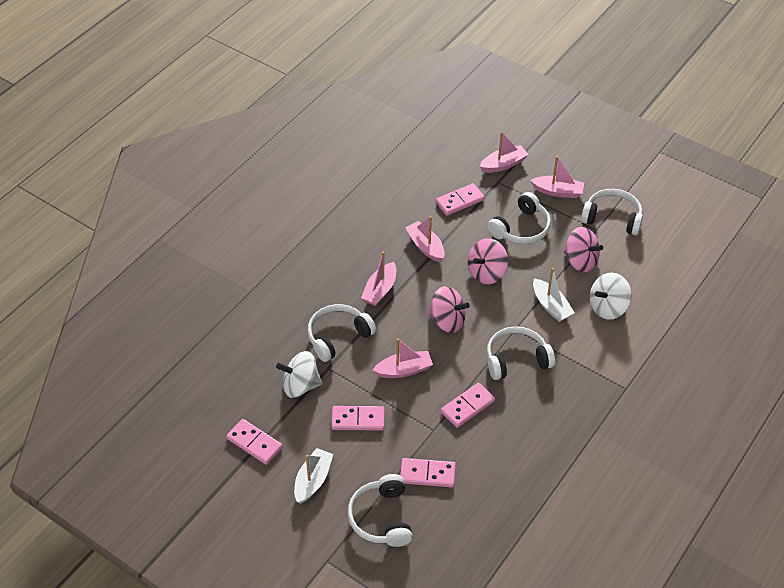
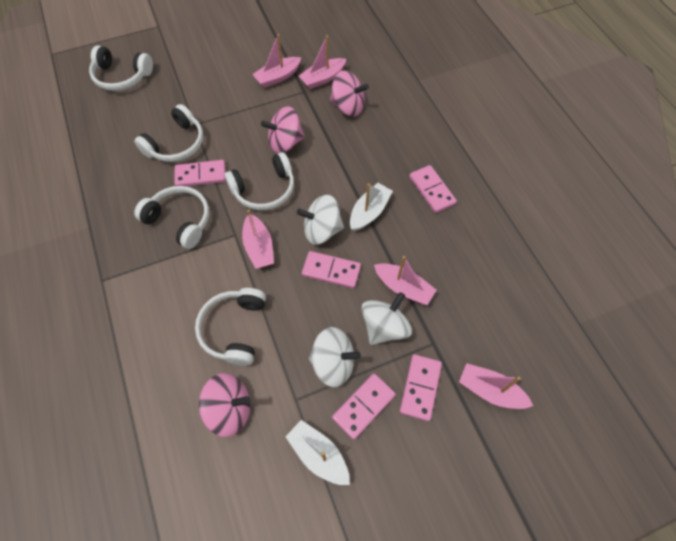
white spinning top: [276,351,322,398] [590,273,632,320] = 2 -> [297,195,344,245] [309,327,361,387] [361,292,412,345] = 3

